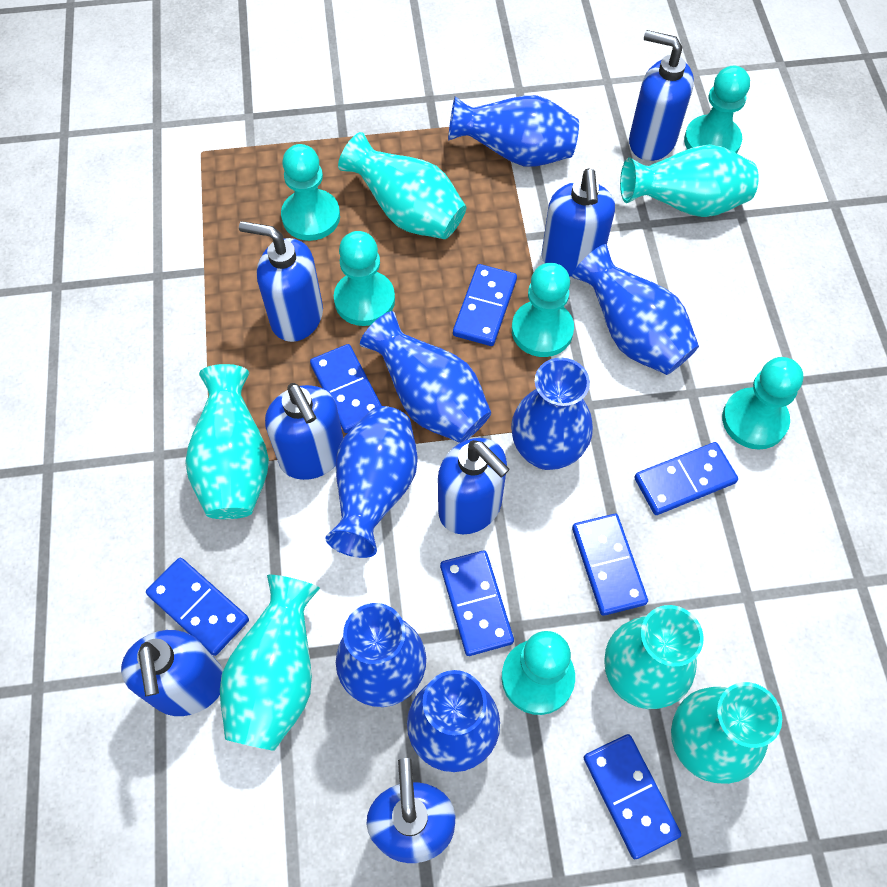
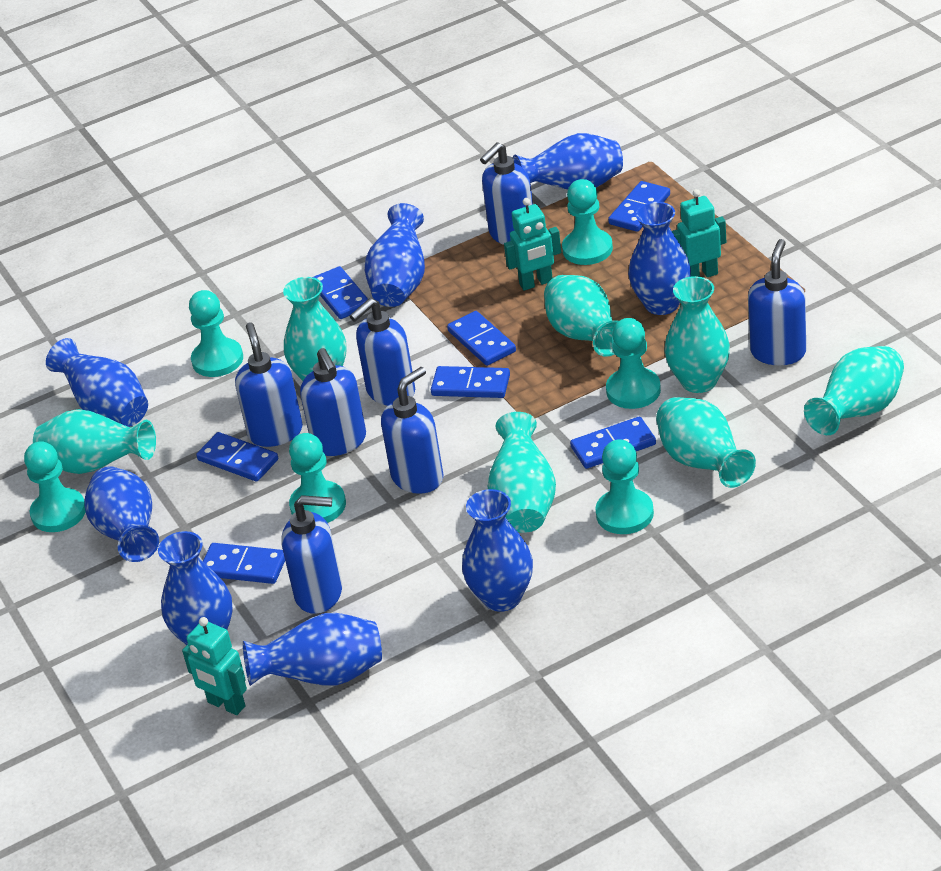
blue vase: [325,406,417,558] [336,603,426,707] [360,311,491,443] [407,670,500,772] [448,95,579,167] [511,358,593,470] [572,244,699,375] = 7 -> [46,338,148,427] [84,466,159,562] [158,531,233,645] [243,613,382,686] [365,203,425,307] [462,489,533,612] [513,133,623,189] [628,202,691,315] = 8
turquoise robot: none = 0 -> [182,617,247,715] [504,198,561,291] [672,189,726,277] = 3
turquoise vase: [186,364,269,519] [220,575,320,751] [338,132,466,239] [604,605,704,709] [620,144,759,217] [671,682,782,784] = 6 -> [33,409,156,474] [283,277,346,381] [488,412,556,533] [544,275,619,357] [656,397,756,488] [664,276,730,393] [804,346,904,435] = 7

